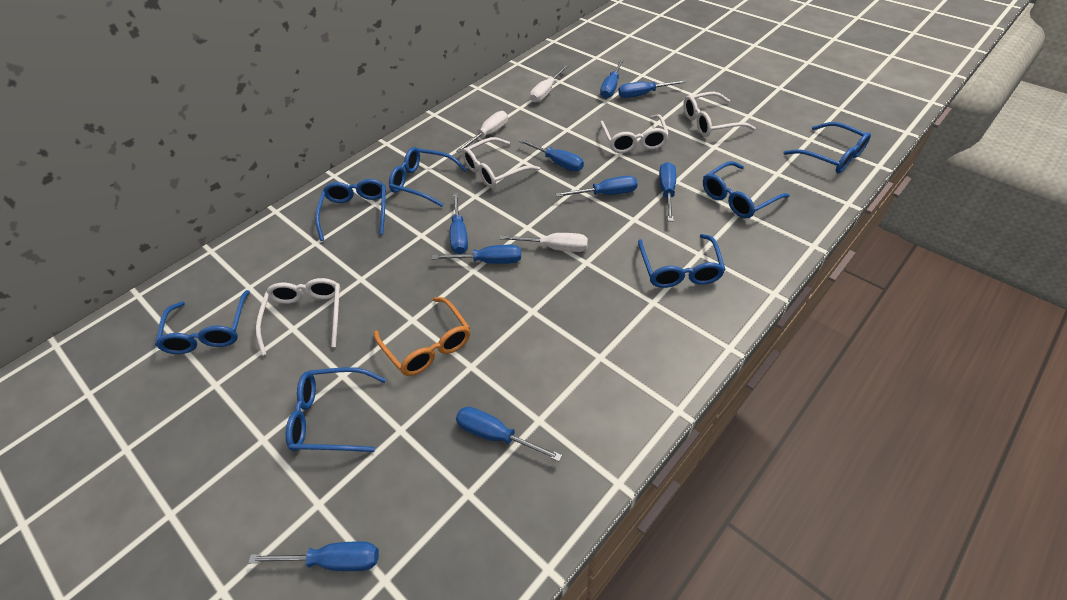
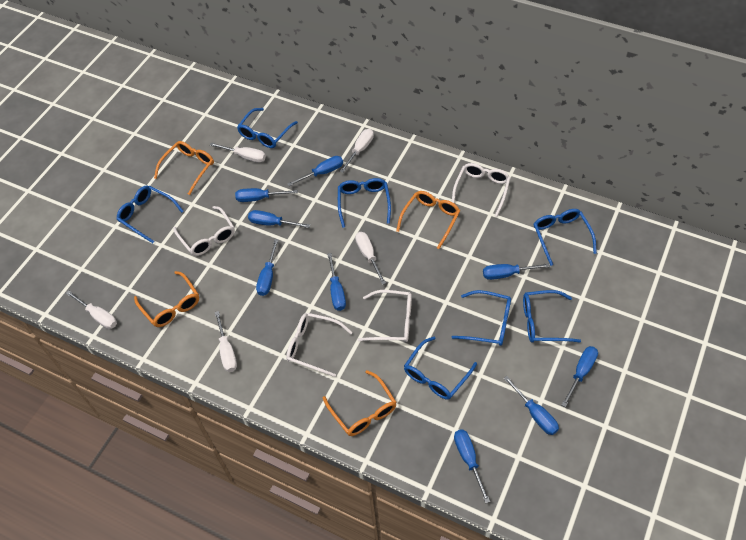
orange glasses: [374,297,470,376] = 1 -> [134,271,199,327] [154,141,214,195] [323,370,397,436] [396,191,460,249] = 4
white screwdriver: [456,111,508,153] [500,233,588,252] [530,65,568,103] = 3 -> [66,291,117,329] [210,143,266,163] [215,311,237,372] [340,129,374,173] [355,232,386,285] = 5

